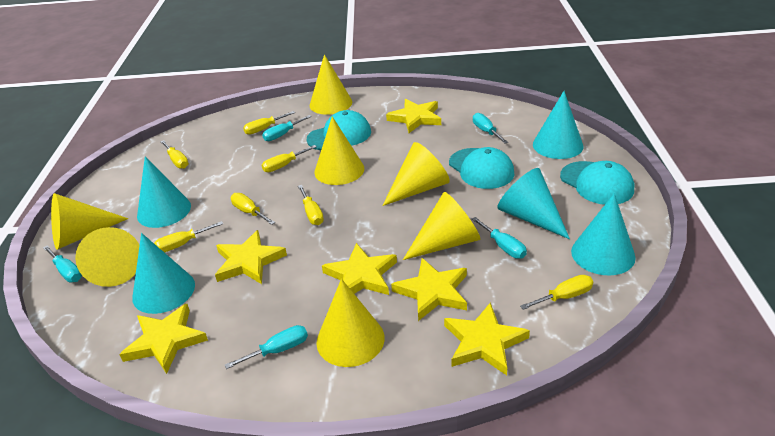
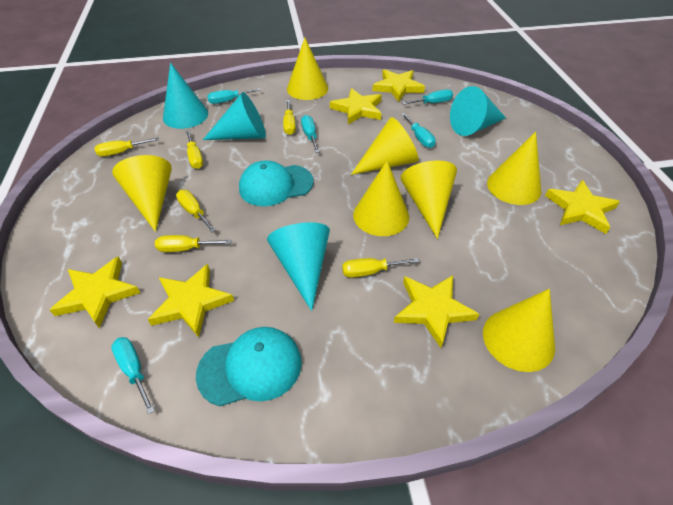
turquoise cap: [307,110,371,150] [449,147,514,189] [560,161,634,205] = 3 -> [196,327,302,407] [239,160,314,206] = 2
turquoise cone: [132,233,195,314] [137,156,191,228] [497,168,570,239] [533,91,584,159] [571,193,636,275] = 5 -> [163,63,208,129] [203,92,266,140] [267,222,330,311] [450,86,506,136] = 4
yellow screwdriver: [154,221,223,253] [160,140,189,169] [231,193,275,225] [243,111,295,135] [262,145,317,172] [298,185,324,225] [520,275,593,310] = 7 -> [94,137,159,156] [155,235,232,252] [176,190,216,232] [186,130,203,169] [283,100,296,135] [342,258,419,278] = 6

